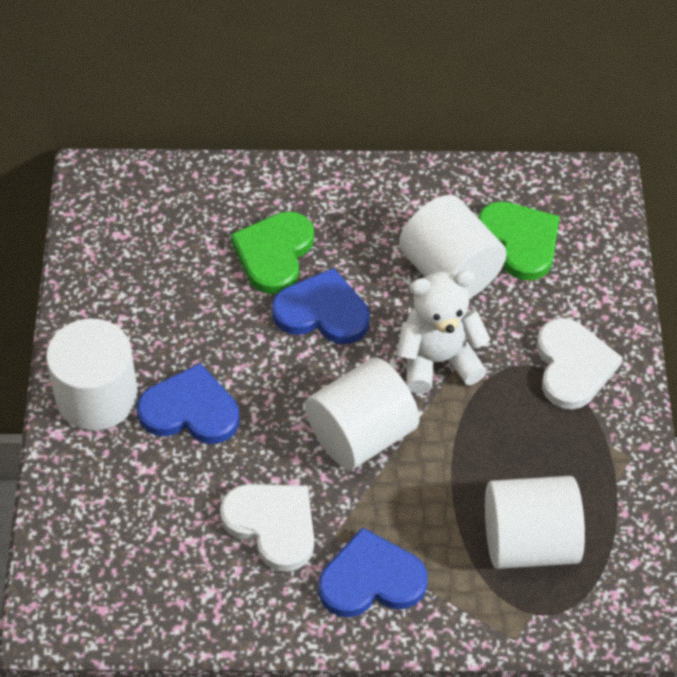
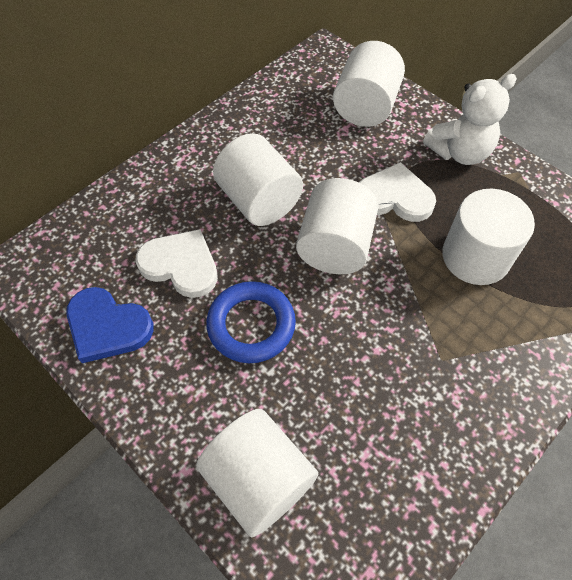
blue heart: [137,363,239,444] [272,268,370,344] [319,527,427,617] = 3 -> [66,287,154,363] = 1
blue ring: none = 0 -> [206,281,296,363] = 1
green heart: [231,211,314,294] [478,201,560,281] = 2 -> none = 0
white cylinder: [46,319,138,430] [305,358,420,470] [399,195,507,299] [485,476,585,569] = 4 -> [196,409,319,537] [213,133,303,226] [296,178,378,274] [333,41,405,127] [442,189,535,285] = 5

